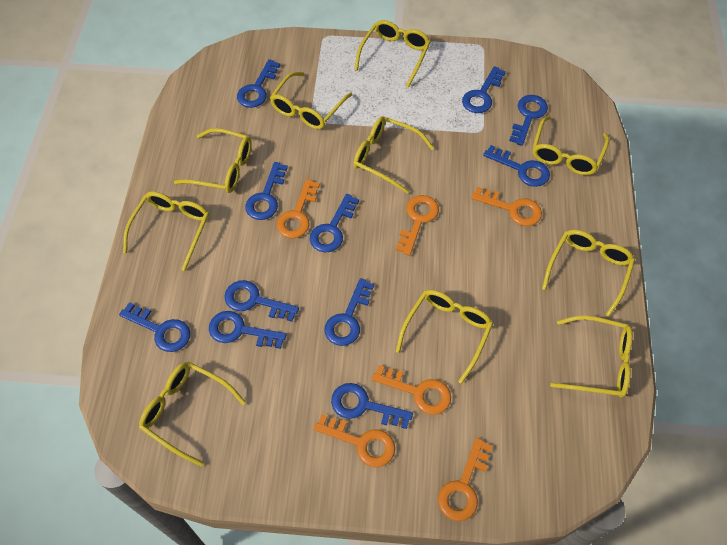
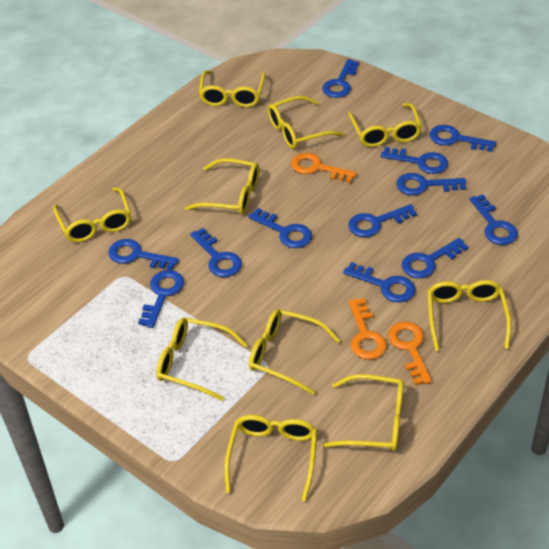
blue key: [119,302,190,352] [209,311,286,349] [224,280,299,322] [237,59,280,108] [245,162,288,220] [310,194,359,252] [325,278,374,346] [331,383,413,429] [462,66,506,113] [483,145,550,187] [509,95,548,146] = 11 -> [108,239,179,270] [138,270,184,328] [190,228,242,277] [248,208,312,248] [322,59,359,98] [343,262,416,302] [348,204,417,237] [381,147,448,174] [396,173,466,195] [401,238,468,278] [429,125,496,152] [469,195,518,245] = 12
orange key: [277,179,320,238] [314,414,395,467] [371,365,451,415] [396,195,439,255] [438,438,492,521] [471,187,542,226] = 6 -> [291,153,357,183] [349,298,387,360] [388,321,432,385] = 3

